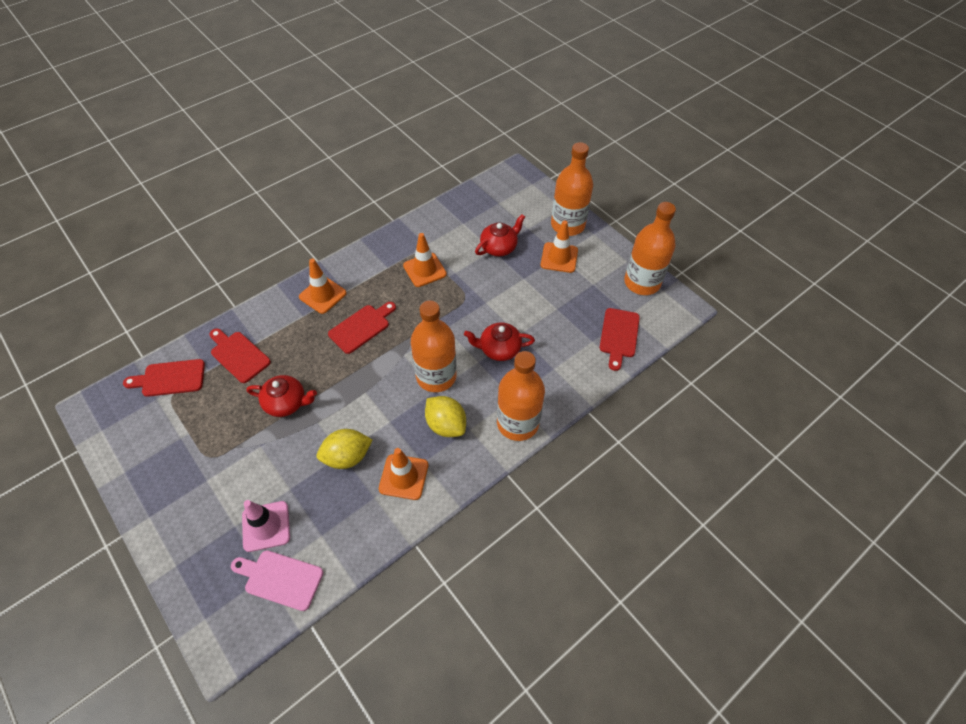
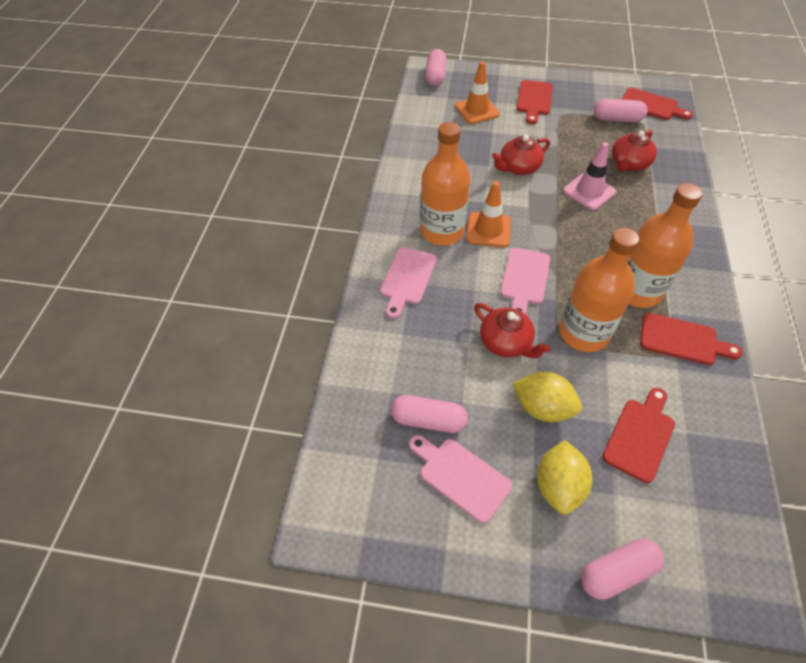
orange bottle: [411,300,457,392] [497,351,545,441] [551,142,593,236] [624,202,676,295] = 4 -> [420,122,470,246] [559,228,639,352] [628,183,702,308] = 3
orange traffic cone: [299,259,346,314] [379,448,428,500] [403,233,447,287] [541,220,578,273] = 4 -> [455,61,500,124] [466,181,511,247] = 2
pink capsule: none = 0 -> [391,395,468,433] [426,49,446,86] [581,538,664,600] [593,98,648,122] = 4
pink cutting board: [231,550,323,611] = 1 -> [380,247,437,319] [409,435,512,524] [500,248,550,315] = 3

